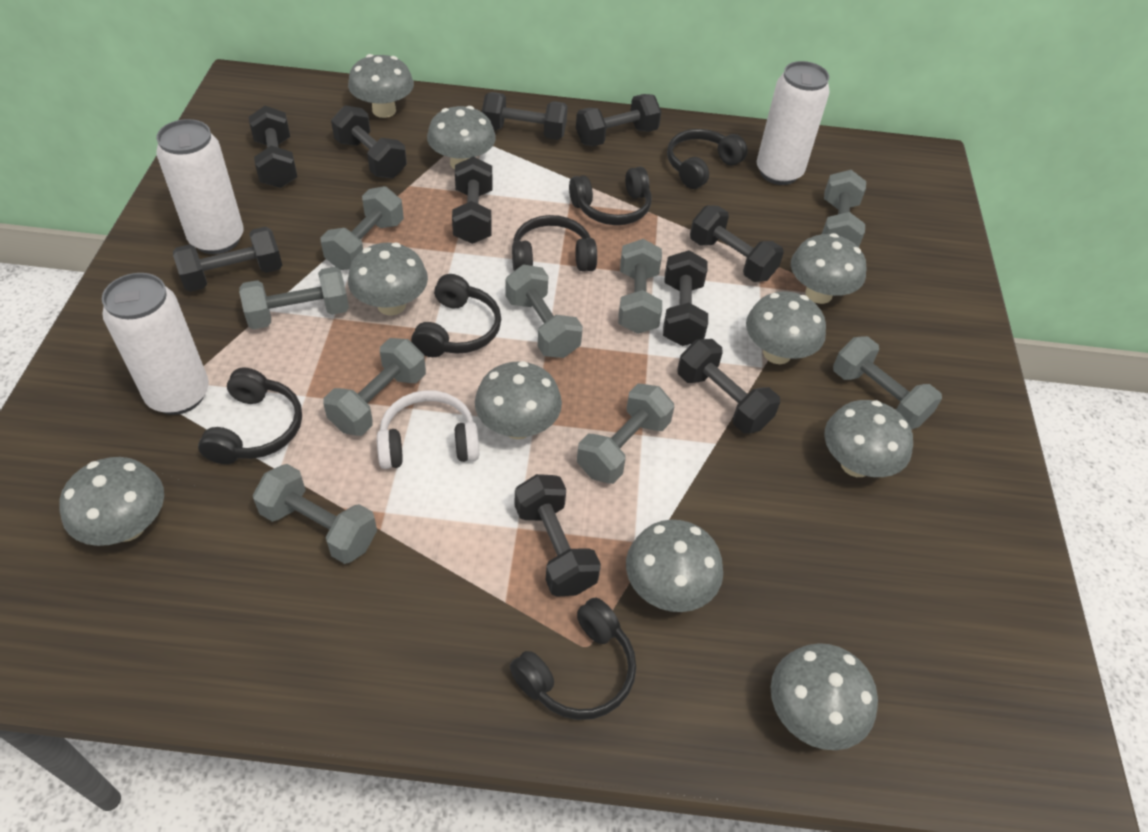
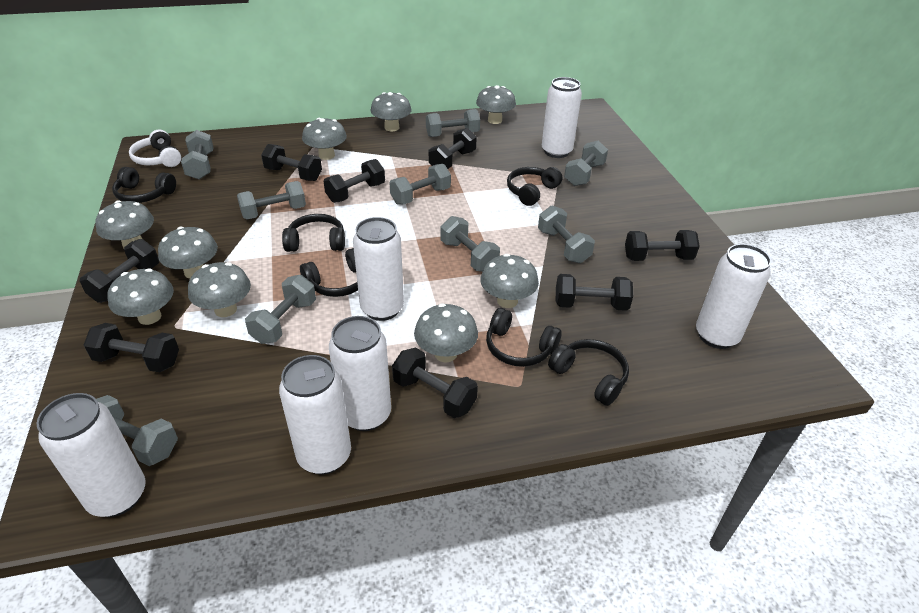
black dumbbell: [173,227,282,292] [249,106,297,188] [331,105,407,178] [452,156,493,244] [482,92,568,140] [515,474,601,597] [576,94,661,146] [663,250,708,346] [677,339,780,434] [690,205,784,282] = 10 -> [80,239,159,303] [84,323,179,372] [261,144,322,181] [324,159,385,203] [392,348,478,418] [429,128,477,169] [556,274,633,311] [625,230,700,261] = 8
grey mushroom: [60,457,164,546] [348,54,414,118] [348,243,428,316] [427,106,496,170] [475,361,562,439] [626,520,723,612] [746,291,826,364] [771,643,878,750] [791,233,867,304] [824,400,913,477] = 10 -> [95,200,154,248] [108,269,174,325] [158,227,218,278] [188,262,251,317] [302,118,347,160] [370,92,412,132] [414,303,478,362] [476,85,516,124] [480,254,539,308] = 9
white can: [102,273,209,415] [156,119,244,254] [757,61,830,185] = 3 -> [36,393,146,517] [279,355,351,474] [329,316,391,431] [353,217,404,321] [542,77,582,158] [696,244,771,349] = 6

